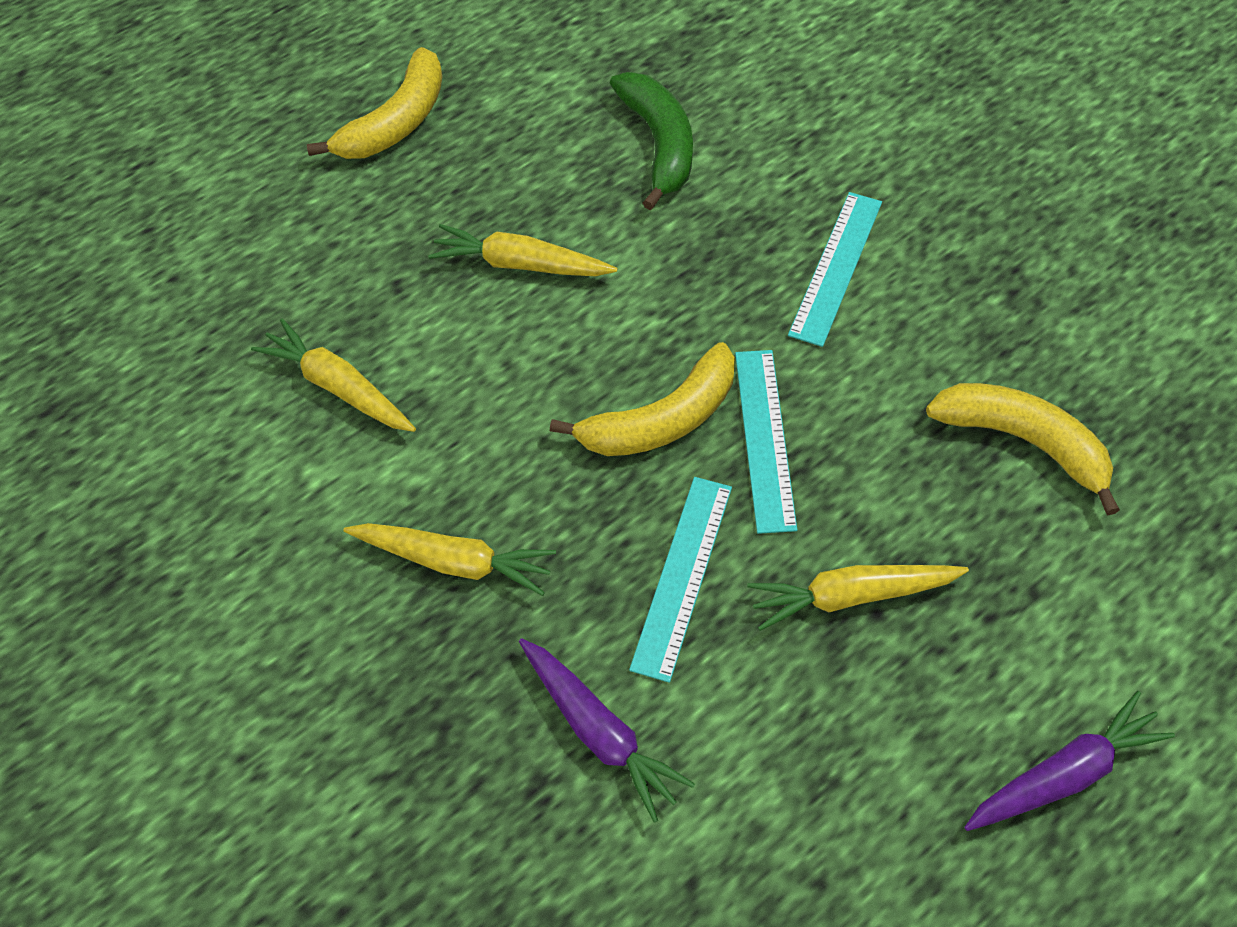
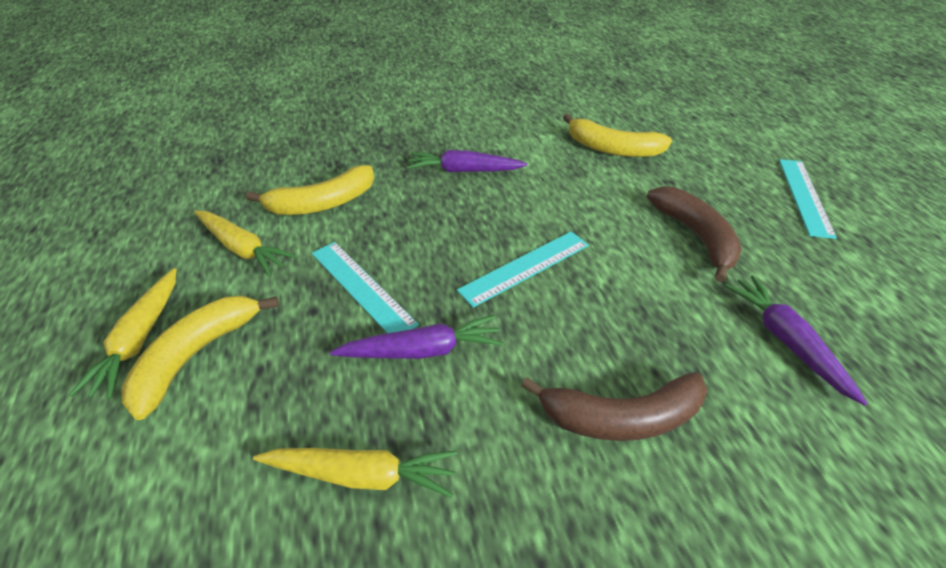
brown banana: none = 0 -> [521,372,707,441] [646,186,742,282] = 2
green banana: [610,72,693,210] = 1 -> none = 0
purple carrot: [519,638,695,823] [964,691,1175,831] = 2 -> [330,315,503,359] [407,150,528,172] [725,275,868,406] = 3
yellow carrot: [251,319,416,432] [343,523,556,596] [428,224,617,276] [747,565,969,631] = 4 -> [69,268,177,399] [194,211,296,276] [253,448,457,498] = 3

